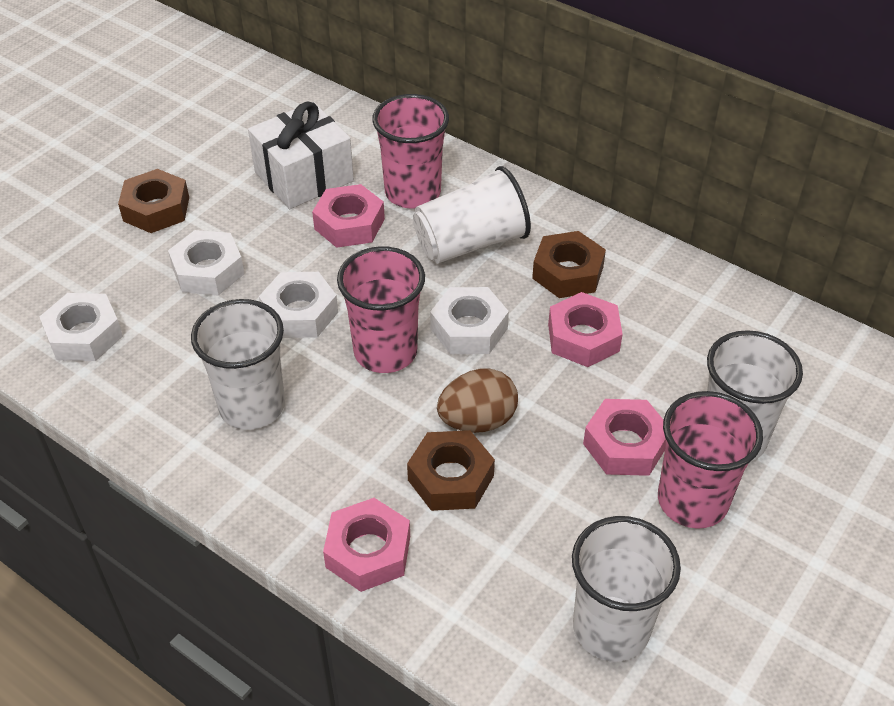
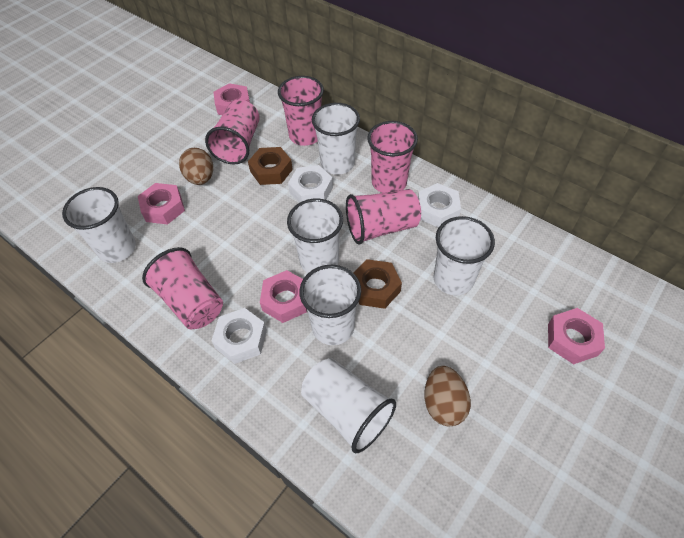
brown egg: [437,369,518,433] = 1 -> [179,148,213,185] [424,366,471,426] = 2
brown nut: [118,169,189,233] [407,430,495,511] [532,231,606,298] = 3 -> [248,147,293,185] [354,259,402,309] = 2
pink cup: [337,246,425,373] [372,94,449,208] [658,391,763,529] = 3 -> [142,247,223,329] [205,100,260,165] [278,76,324,146] [346,189,421,244] [367,121,418,193] = 5
white cup: [191,299,285,430] [413,166,531,263] [572,516,681,662] [707,330,803,462] = 4 -> [62,187,136,263] [287,199,343,273] [299,265,361,345] [301,358,396,453] [312,103,360,175] [433,216,495,295] = 6
white gift: [248,101,354,209] = 1 -> none = 0
white nut: [40,293,123,361] [168,230,244,296] [259,272,338,338] [430,287,509,354] = 4 -> [211,308,267,364] [288,165,333,203] [418,183,461,228] = 3

